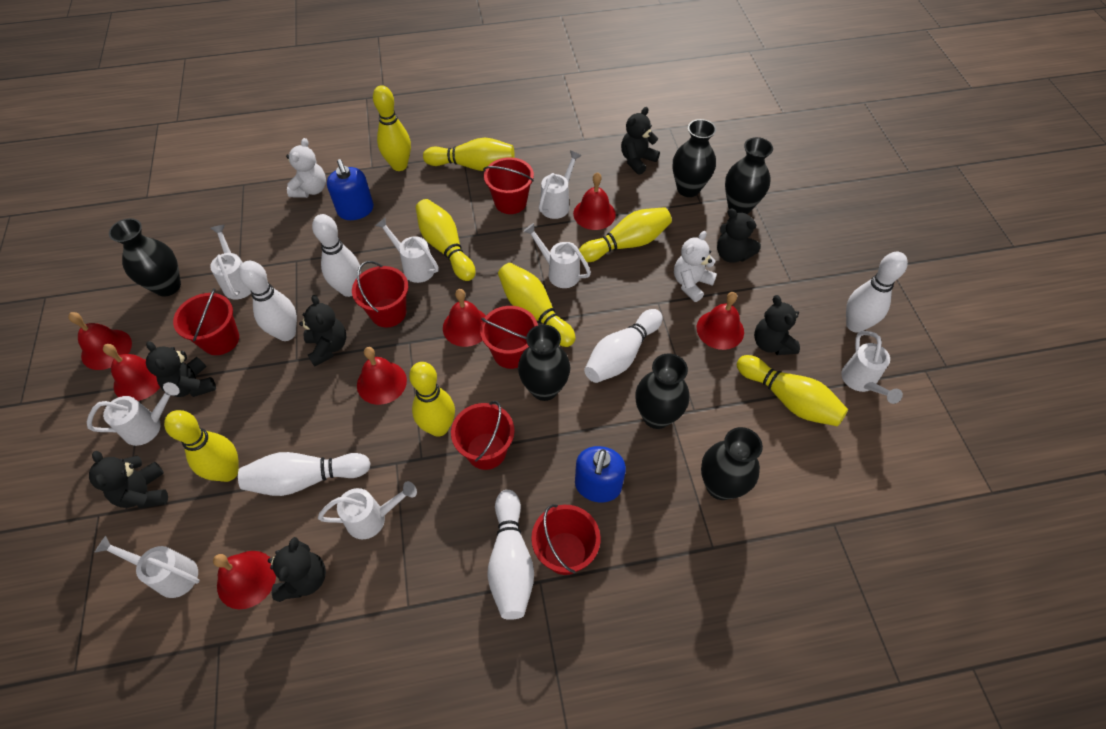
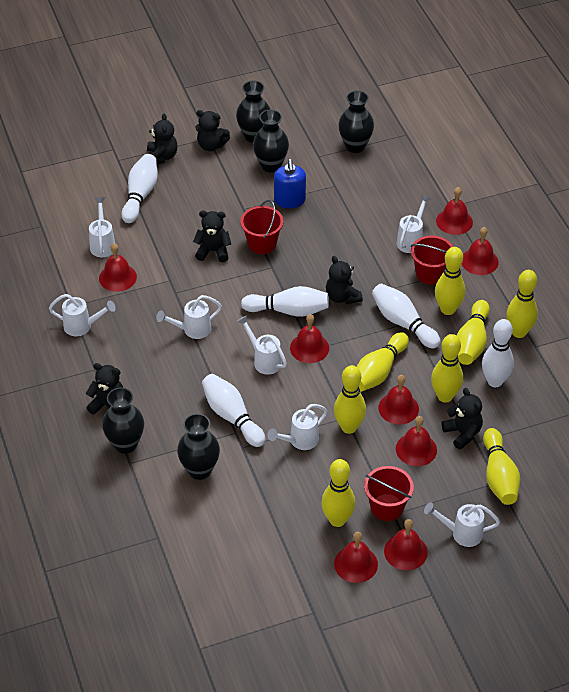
black teddy bear: [89,451,168,508] [146,341,216,397] [268,537,326,602] [299,295,346,367] [621,107,660,175] [717,209,761,263] [754,295,800,355] = 7 -> [86,363,123,414] [147,113,178,164] [193,210,231,262] [195,110,230,151] [326,256,363,304] [442,388,483,450] = 6
black vase: [109,218,181,296] [518,325,570,401] [635,353,689,429] [673,119,716,197] [701,427,763,500] [725,137,773,214] = 6 -> [102,387,144,454] [177,414,220,480] [236,80,271,143] [253,110,289,173] [338,90,374,153] = 5
blue soap dispenser: [327,159,374,220] [575,446,626,503] = 2 -> [274,159,306,208] = 1
red bell: [68,312,132,370] [103,344,160,401] [213,551,276,609] [357,347,407,405] [443,289,486,347] [573,172,616,230] [697,292,744,350] = 7 -> [99,243,137,292] [290,314,329,363] [334,532,378,583] [378,375,419,425] [384,519,428,570] [396,416,437,466] [436,187,473,235] [462,227,499,275] = 8
red bucket: [173,288,239,355] [352,261,408,327] [451,401,514,470] [480,306,538,369] [483,157,534,214] [531,504,600,575] = 6 -> [240,200,283,254] [364,466,414,521] [411,235,453,285] = 3
white bowling pin: [238,452,371,496] [239,261,297,341] [312,214,361,297] [487,490,534,620] [584,309,663,383] [846,252,908,333] = 6 -> [121,154,158,223] [202,374,265,447] [241,286,329,317] [372,283,441,348] [482,319,514,387] = 5
white teddy bear: [286,138,326,198] [674,231,717,302] = 2 -> none = 0
white watering can: [87,382,180,446] [94,536,200,598] [210,225,251,299] [318,481,417,539] [375,218,439,283] [523,223,591,288] [539,150,582,219] [841,331,903,404] = 8 -> [49,294,116,336] [89,197,115,257] [156,295,222,339] [237,315,287,375] [267,404,328,450] [396,195,431,253] [424,502,500,547] = 7

